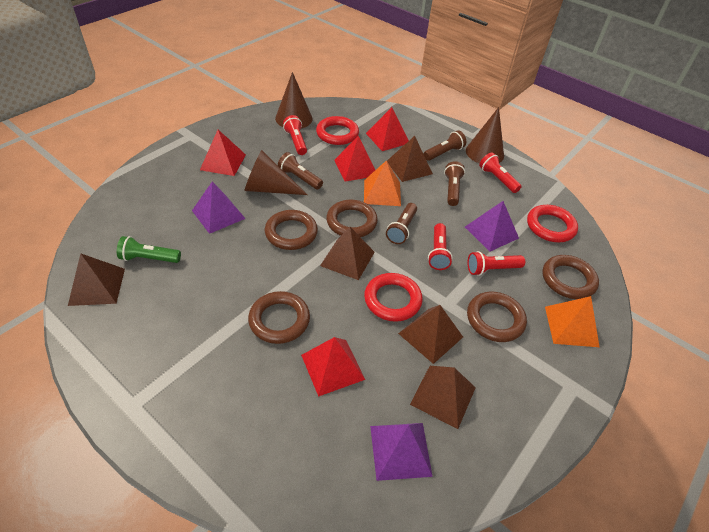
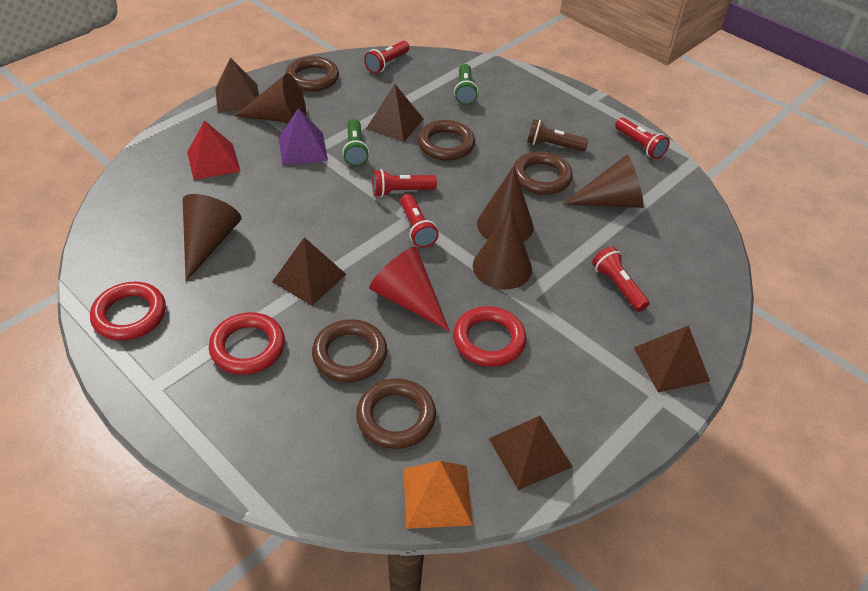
brown cone: [244,150,307,195] [275,72,313,128] [466,107,504,164] = 3 -> [183,194,242,281] [234,73,306,123] [473,208,532,290] [477,166,534,242] [563,154,644,208] = 5
brown flashlight: [278,152,323,190] [386,203,417,244] [424,130,466,161] [444,161,465,206] = 4 -> [527,119,588,151] = 1
green flashlight: [117,236,181,263] = 1 -> [343,119,369,166] [454,64,478,105] = 2
orange pyramid: [364,160,401,206] [545,296,599,347] = 2 -> [404,461,473,529] = 1
purple pyramid: [192,181,246,234] [370,423,433,481] [465,201,519,252] = 3 -> [279,108,328,165] = 1
red cone: none = 0 -> [369,247,450,331] = 1
red flashlight: [283,115,307,155] [428,223,453,270] [467,251,525,276] [479,152,522,193] = 4 -> [364,41,410,73] [372,169,437,197] [400,194,439,248] [592,247,650,312] [615,118,670,159] = 5
red pyramid: [200,130,246,176] [301,337,365,397] [334,135,375,181] [366,107,409,151] = 4 -> [187,120,241,180] = 1

